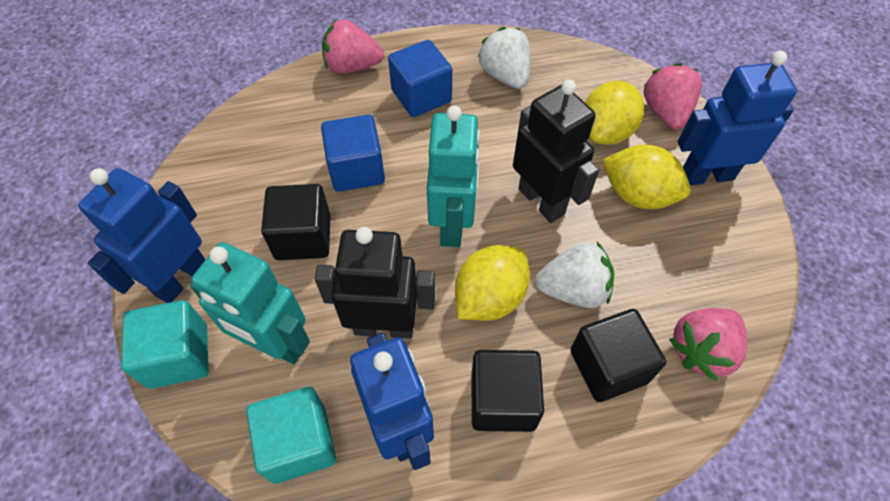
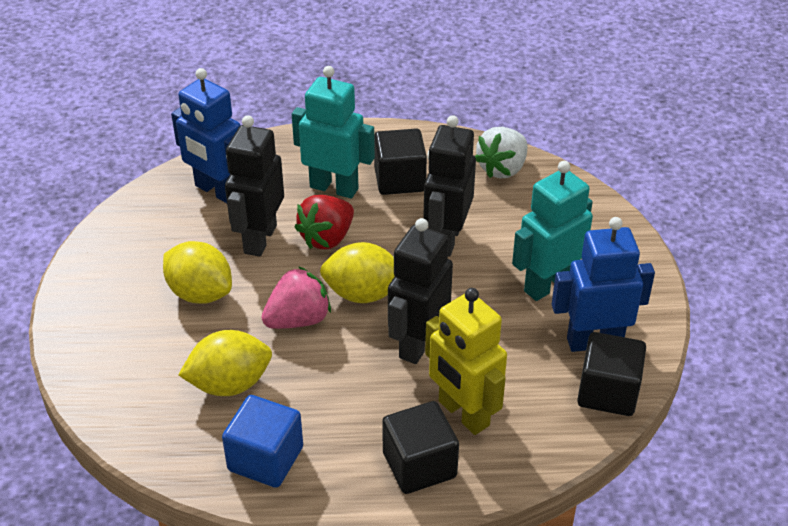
black robot: [314,227,435,339] [513,80,599,223] = 2 -> [225,115,284,257] [388,218,453,364] [423,115,476,257] = 3
blue cube: [321,114,385,192] [388,40,452,117] = 2 -> [222,395,303,488] = 1
blue robot: [78,168,206,303] [350,332,434,470] [678,51,797,185] = 3 -> [171,68,241,203] [552,217,655,352] = 2
pink strawberry: [322,19,384,74] [643,63,702,130] [669,308,747,381] = 3 -> [262,266,331,329] = 1
red strawberry: none = 0 -> [294,195,354,249] = 1
turquoise cube: [121,300,209,389] [246,387,336,484] = 2 -> none = 0
white strawberry: [478,27,530,89] [535,241,614,308] = 2 -> [475,127,528,178] = 1
yellow robot: none = 0 -> [425,288,507,435] = 1

